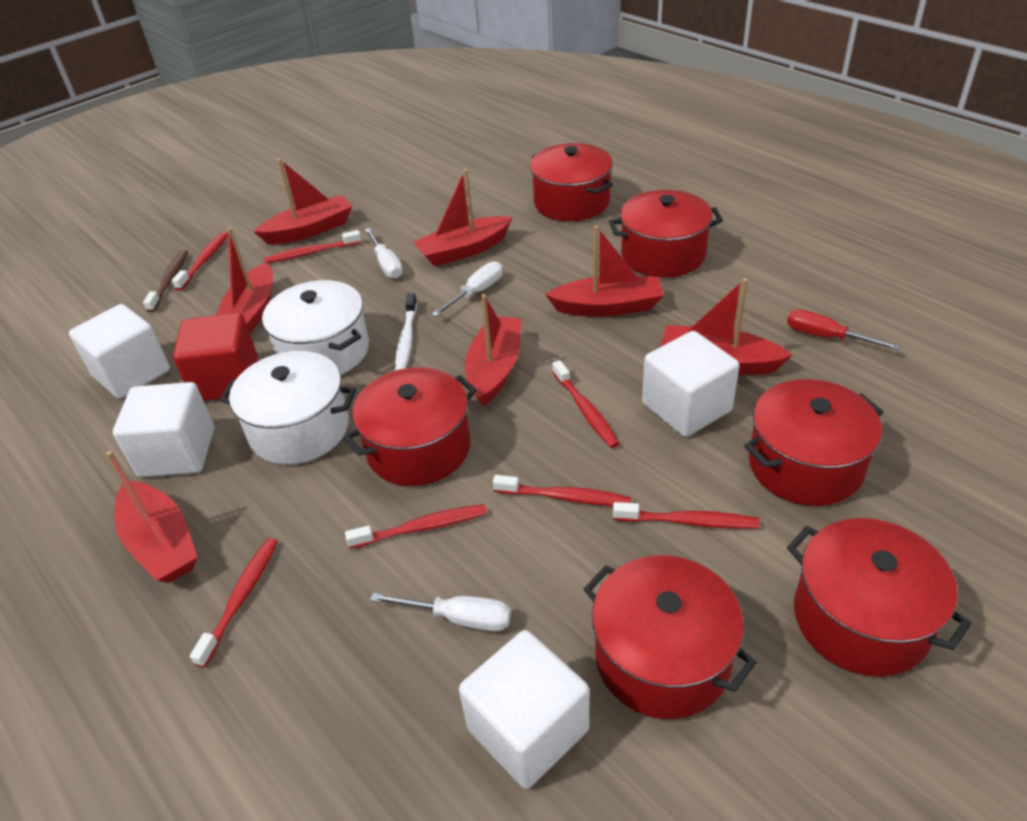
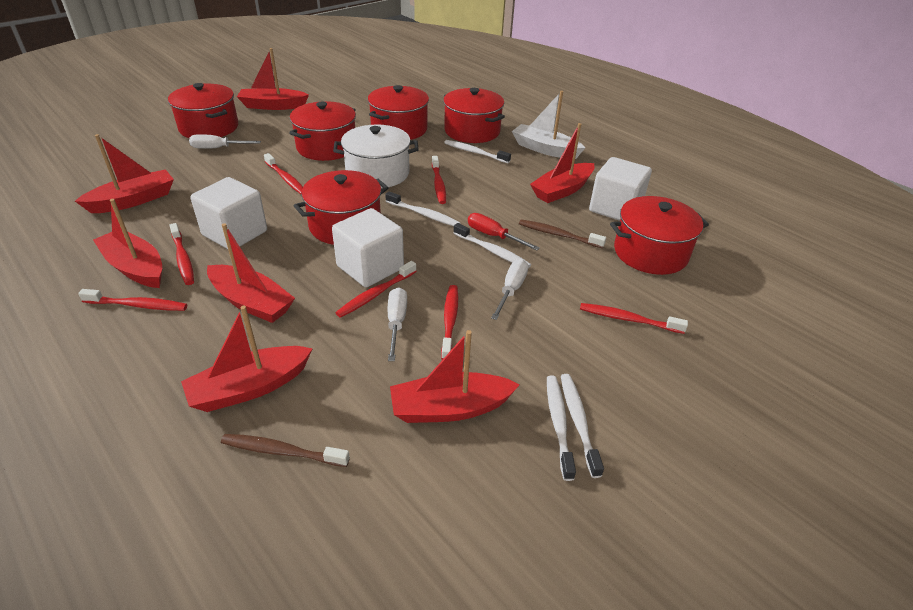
brown toothbrush: [143,250,188,312] = 1 -> [221,434,350,467] [519,219,606,248] = 2
red cube: [173,312,258,401] = 1 -> none = 0
white boat: none = 0 -> [512,91,585,159] = 1
white cube: [69,304,170,399] [113,382,214,477] [459,630,589,789] [642,331,740,437] = 4 -> [190,177,267,249] [332,208,404,287] [589,157,652,221] = 3
white pot: [220,351,356,464] [262,280,369,375] = 2 -> [333,125,419,188] = 1
white toothbrush: [395,293,417,371] = 1 -> [385,191,460,226] [444,140,511,163] [454,223,531,269] [547,375,576,481] [561,374,604,478] = 5

